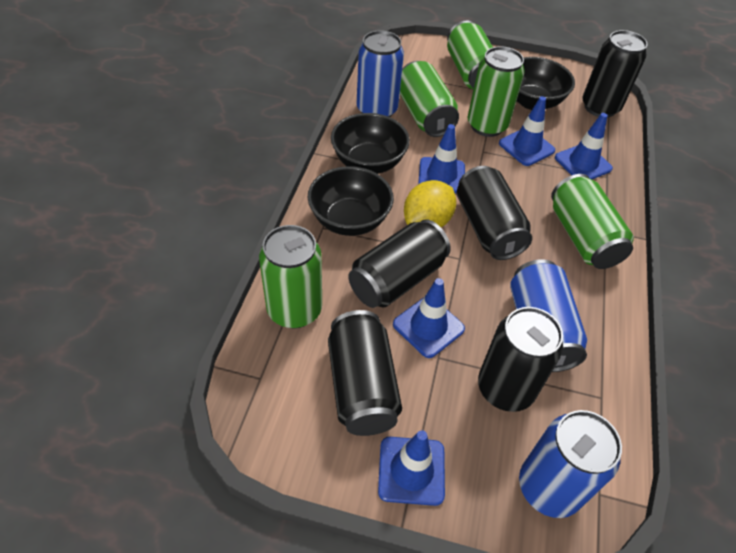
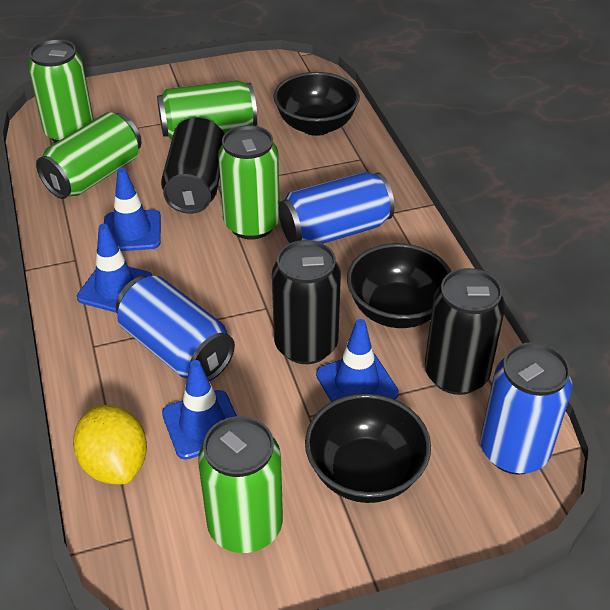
black can: [328,310,402,436] [348,219,451,308] [457,166,532,260] [478,307,563,412] [582,30,648,118] = 5 -> [161,117,224,214] [272,240,341,364] [425,268,505,395] = 3
blue traffic cone: [378,430,445,506] [393,278,465,358] [418,124,465,193] [499,96,555,166] [555,113,613,179] = 5 -> [77,224,153,313] [104,168,161,251] [162,360,237,460] [316,319,399,402] = 4

